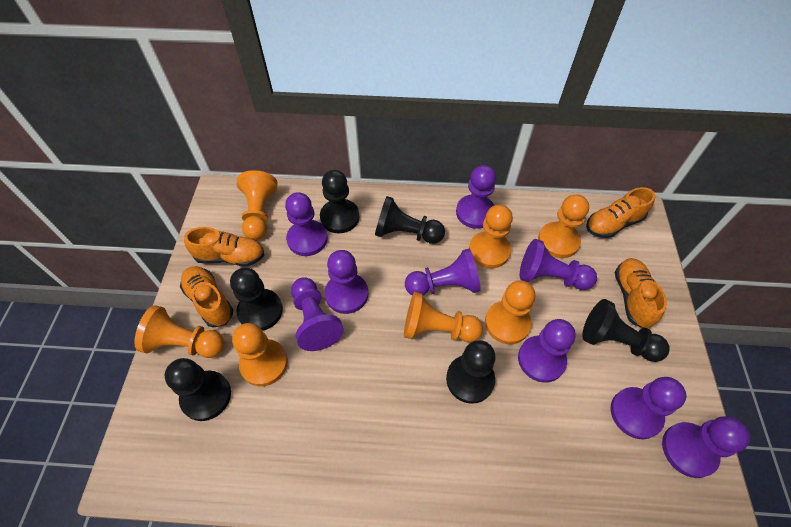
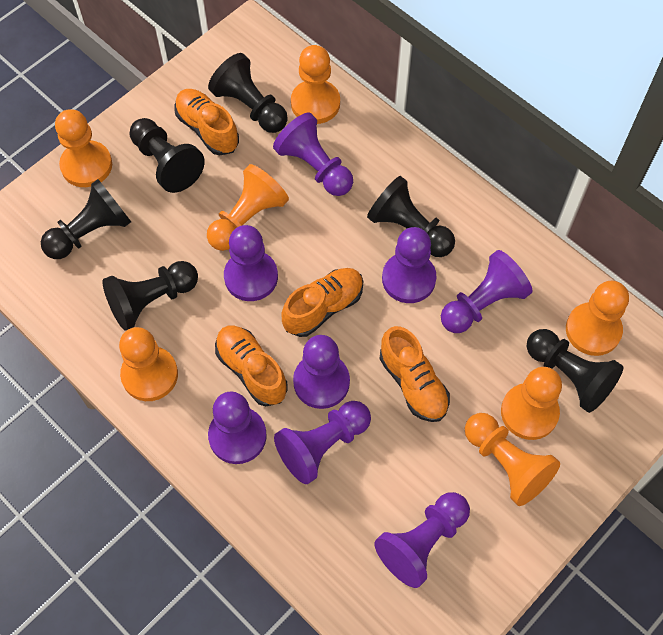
purple pawn: [285,192,328,256] [291,277,344,351] [325,250,368,314] [405,249,481,295] [456,165,496,229] [518,319,576,383] [520,239,597,290] [611,377,686,439] [662,417,750,478] = 9 -> [208,392,267,464] [224,225,278,301] [273,112,353,196] [274,401,371,484] [293,335,350,409] [375,492,470,588] [382,227,437,303] [441,250,533,333] = 8

